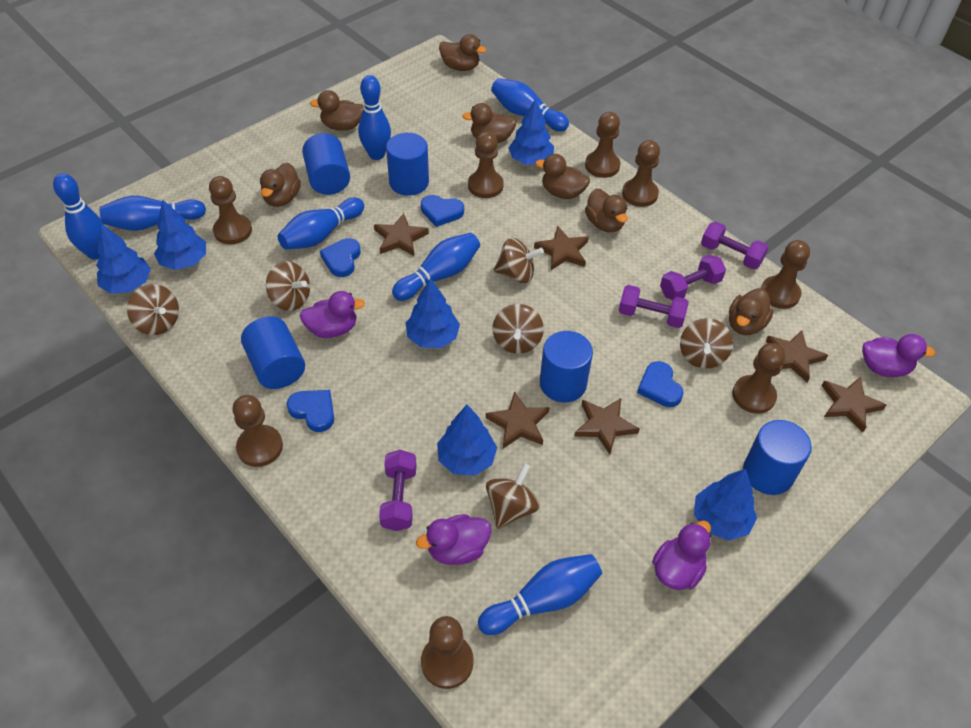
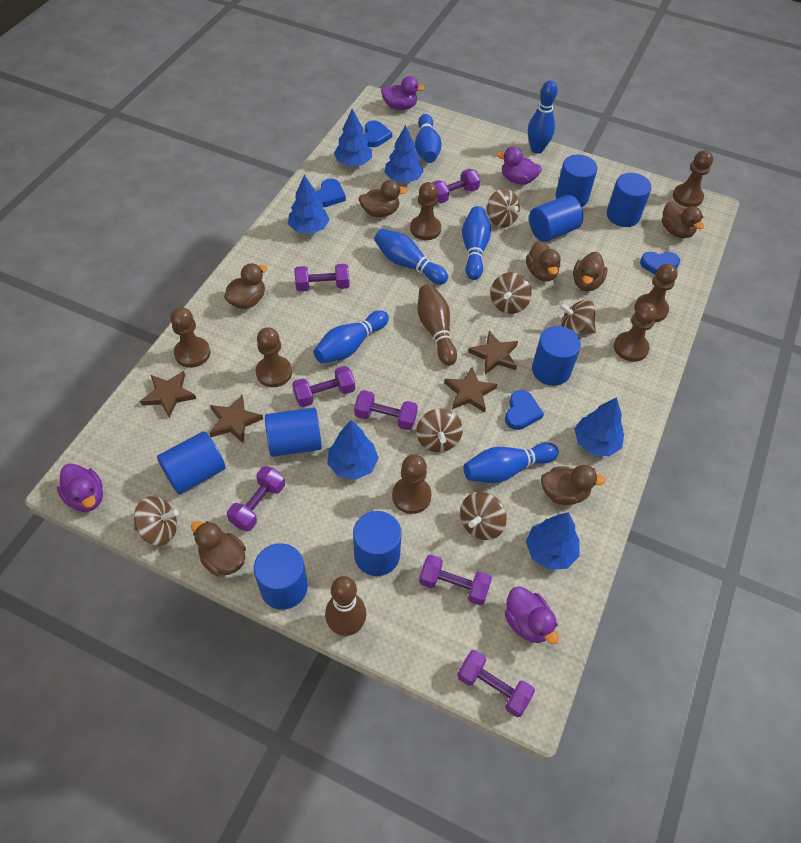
blue bowling pin: [53,173,104,260] [100,196,206,231] [278,198,364,250] [358,75,391,160] [392,233,480,301] [478,554,602,635] [491,78,569,131] = 7 -> [314,310,389,363] [374,229,448,285] [415,114,442,163] [462,206,491,280] [463,442,559,483] [528,80,558,154] = 6
blue cylinder: [241,316,305,389] [302,133,350,195] [386,133,429,196] [540,331,593,402] [743,420,812,495] = 5 -> [157,431,225,494] [254,543,308,610] [265,407,322,457] [353,511,402,576] [529,195,583,242] [532,326,581,386] [555,154,598,207] [607,173,652,227] = 8
brown bowling pin: none = 0 -> [325,576,366,636] [418,284,457,366] = 2
brown pawn: [209,176,252,245] [232,395,283,467] [421,616,474,689] [468,131,504,198] [585,112,620,178] [622,140,660,207] [732,343,785,414] [761,240,810,309] = 8 -> [170,307,210,368] [256,327,292,387] [392,454,432,514] [410,182,441,240] [614,303,657,362] [634,264,678,322] [673,150,713,207] = 7
brown star: [374,213,429,256] [486,391,549,448] [534,226,589,270] [574,398,640,455] [766,330,828,382] [822,376,886,432] = 6 -> [140,371,196,418] [209,395,263,444] [444,367,497,413] [468,331,518,374] = 4
purple dumbbell: [379,450,417,531] [619,285,689,328] [660,254,726,300] [701,221,769,269] = 4 -> [227,466,285,531] [292,366,355,407] [294,264,350,291] [354,390,418,430] [419,555,492,605] [432,169,480,203] [457,650,535,717] = 7

